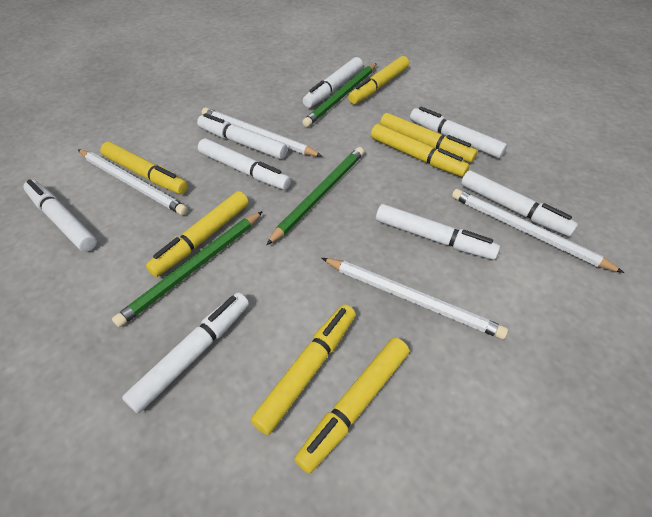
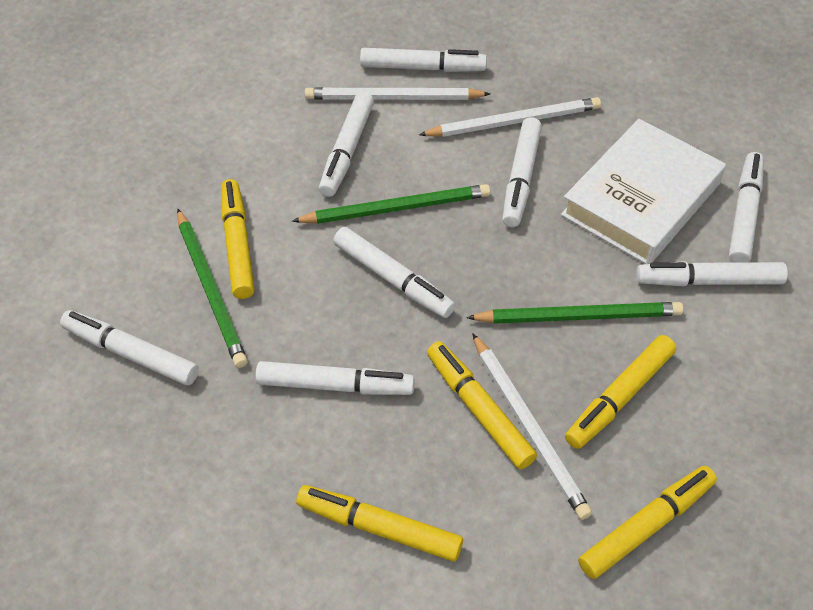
white book: none = 0 -> [561,119,726,264] = 1
white pencil: [78,149,188,215] [202,107,322,156] [322,258,508,339] [452,189,624,273] = 4 -> [305,87,490,100] [419,97,601,137] [472,333,592,520] = 3
yellow marker: [100,142,188,194] [146,191,249,277] [251,304,356,435] [294,338,409,474] [348,56,409,104] [371,124,469,177] [380,113,477,162] = 7 -> [221,179,255,299] [296,485,463,562] [427,341,537,469] [565,335,676,449] [578,466,717,579] = 5

